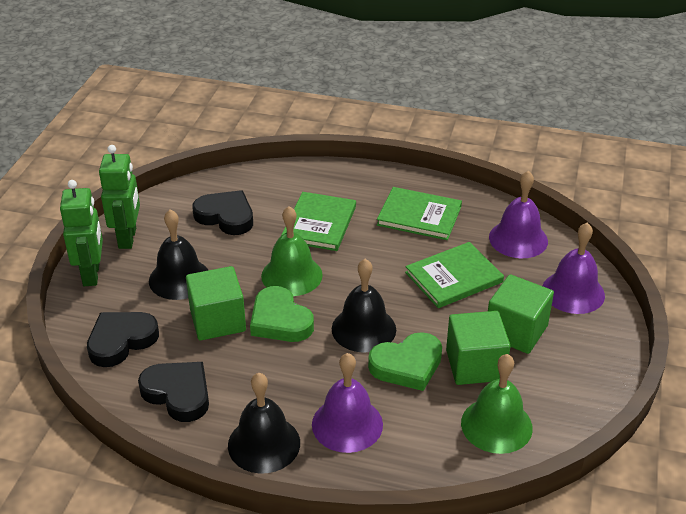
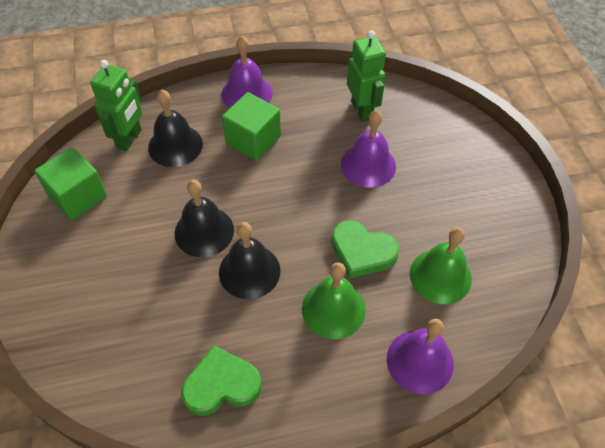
black heart: [87,312,159,367] [138,362,209,422] [192,190,253,235] = 3 -> none = 0
green book: [281,192,356,251] [377,187,462,240] [405,242,504,308] = 3 -> none = 0
green cube: [186,266,246,340] [446,311,510,385] [488,274,554,354] = 3 -> [34,147,107,220] [222,92,281,161] = 2

